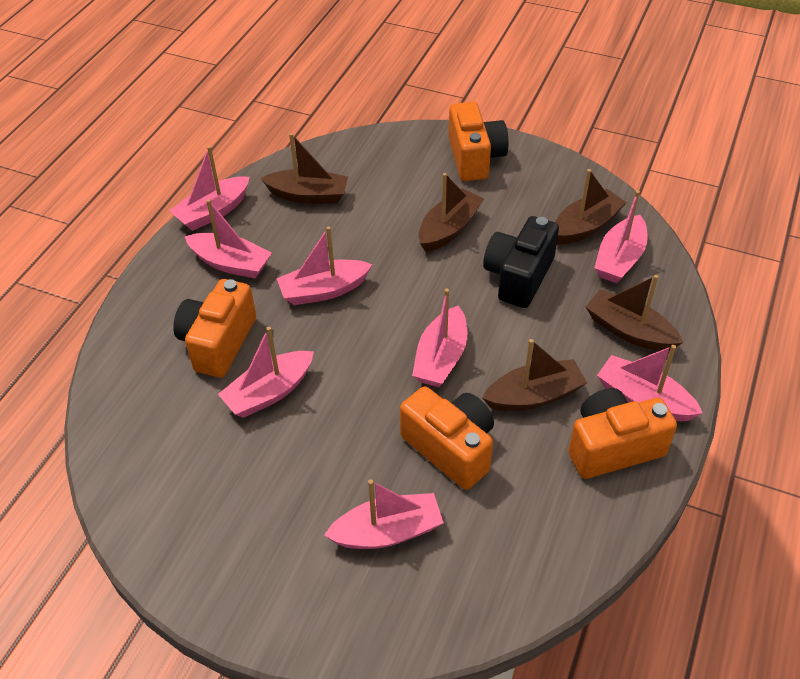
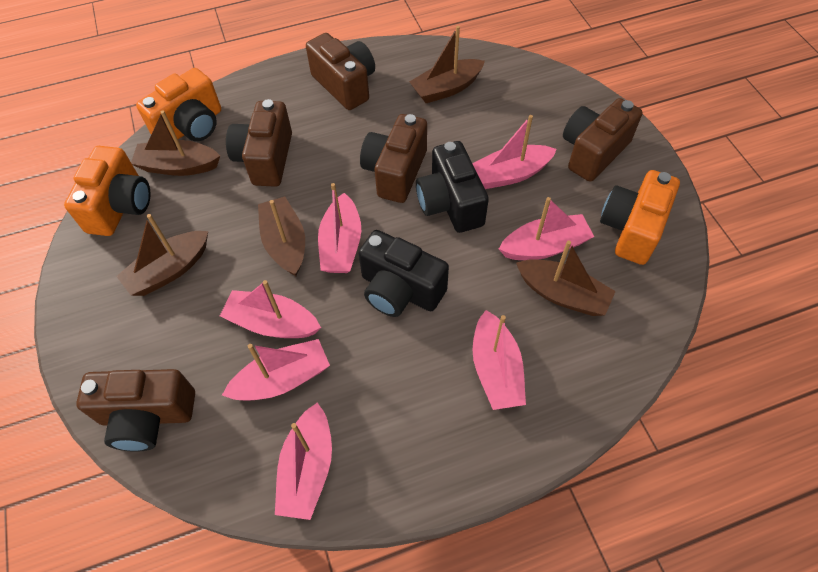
black camera: [483,216,559,308] = 1 -> [358,230,449,317] [416,141,489,233] = 2
brown camera: none = 0 -> [76,369,195,452] [226,99,292,187] [306,33,375,110] [360,114,427,203] [563,98,643,182] = 5
orange camera: [173,279,256,378] [400,386,494,490] [449,102,508,181] [568,388,677,479] = 4 -> [64,146,151,236] [136,68,221,141] [600,170,680,265] = 3
pink boat: [170,146,250,231] [184,199,272,279] [218,327,314,418] [277,226,372,305] [324,479,444,549] [412,288,467,387] [594,190,648,283] [597,345,703,421] = 8 -> [220,280,321,338] [222,339,330,401] [275,403,332,520] [318,183,361,273] [472,115,557,189] [473,310,526,410] [499,197,594,260] = 7

